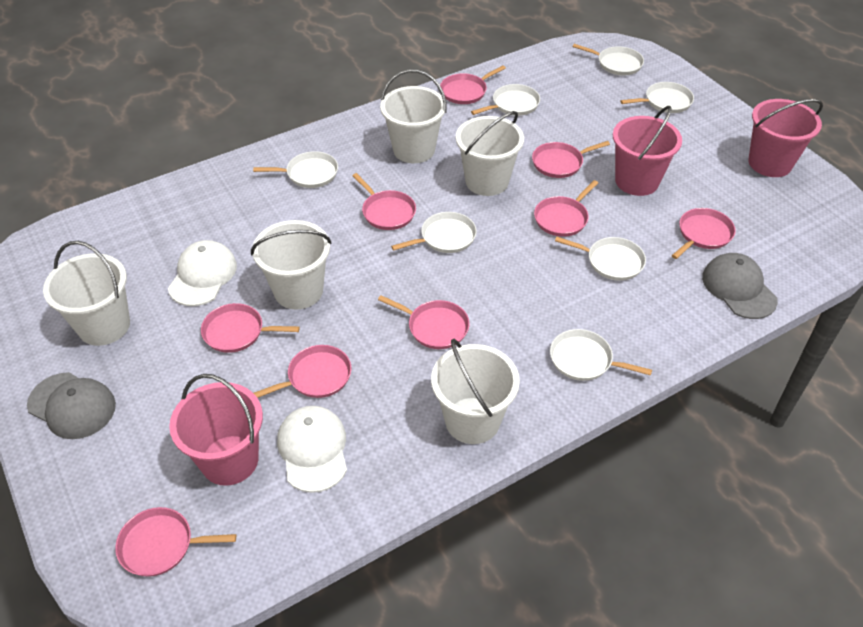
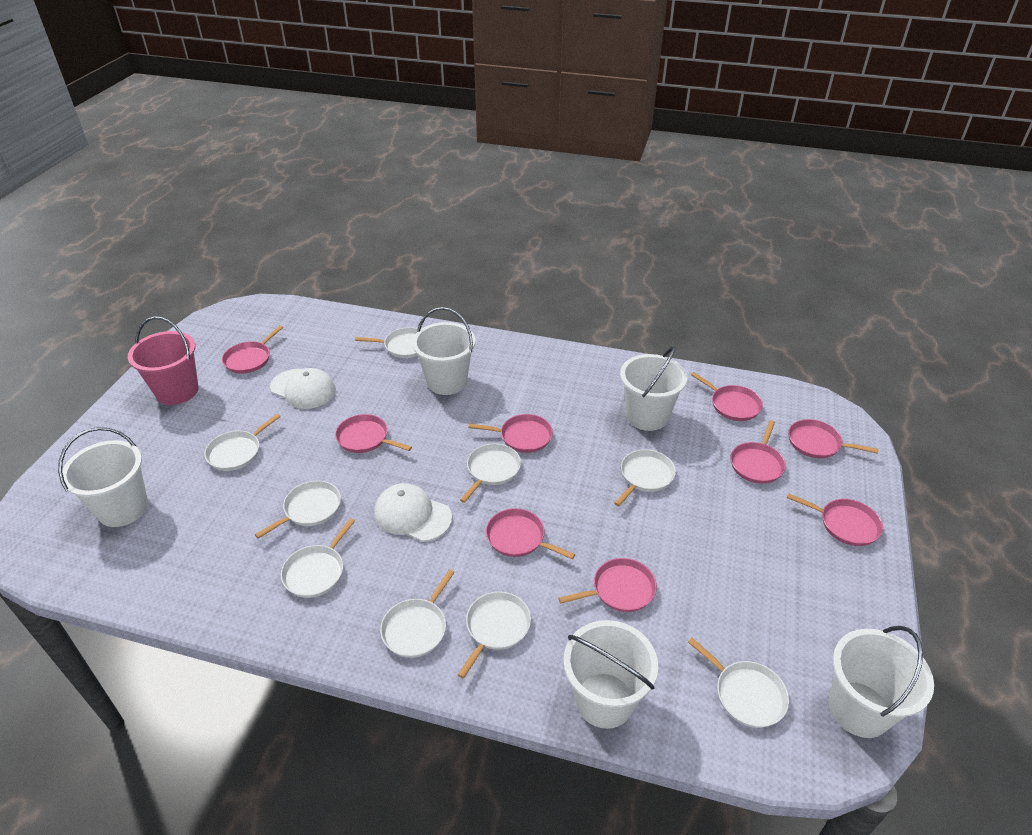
grey cap: [27,372,116,439] [702,253,778,319] = 2 -> none = 0
pink bucket: [169,374,263,486] [613,106,682,196] [748,99,823,177] = 3 -> [128,316,199,405] = 1
white pan: [253,151,338,188] [391,212,477,253] [471,84,540,116] [550,329,652,381] [555,237,646,281] [573,44,644,75] [620,82,694,113] = 7 -> [204,414,281,471] [255,481,341,539] [281,518,355,598] [355,327,418,358] [380,569,455,658] [458,591,531,679] [460,443,521,503] [614,449,676,506] [688,638,789,728] = 9

